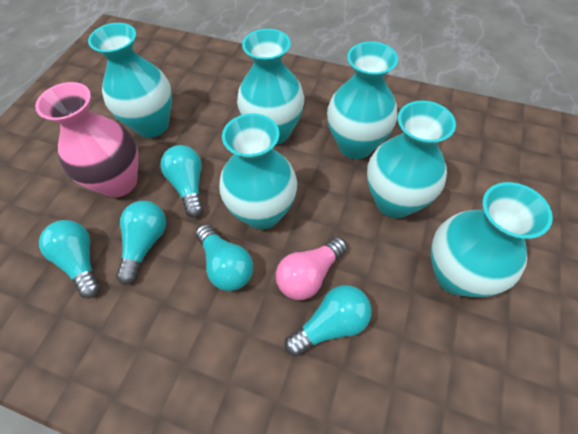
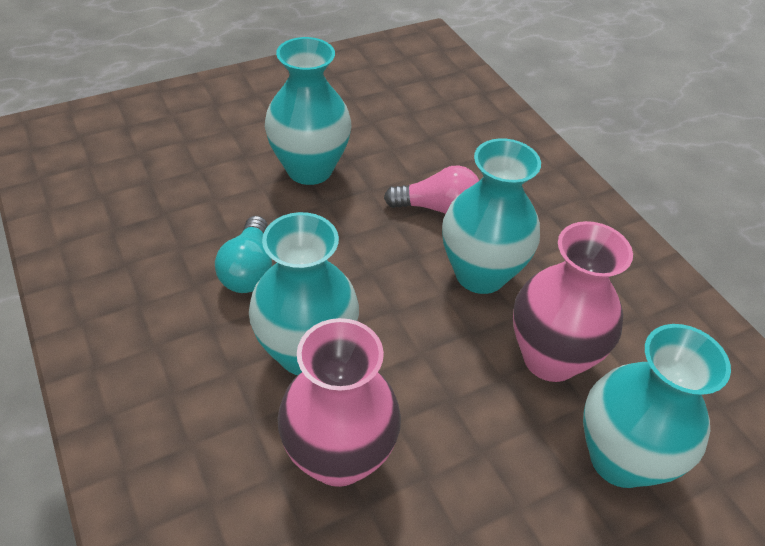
pink vase: [35,82,138,197] = 1 -> [278,318,401,487] [513,221,633,382] = 2
turquoise light bulb: [39,220,101,298] [116,201,166,285] [160,145,203,218] [195,224,254,291] [284,285,372,357] = 5 -> [215,216,272,293] = 1
turquoise vase: [88,23,172,138] [219,113,297,229] [237,29,304,145] [327,42,398,159] [367,101,456,218] [431,182,553,297] = 6 -> [249,212,359,375] [265,37,351,185] [442,138,541,294] [583,324,731,488] = 4

